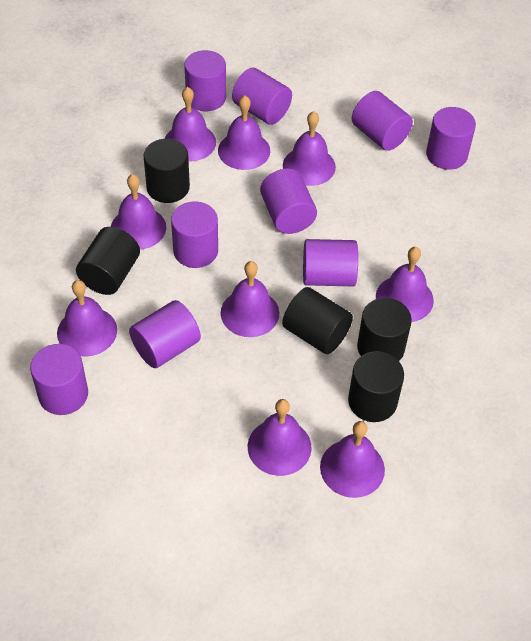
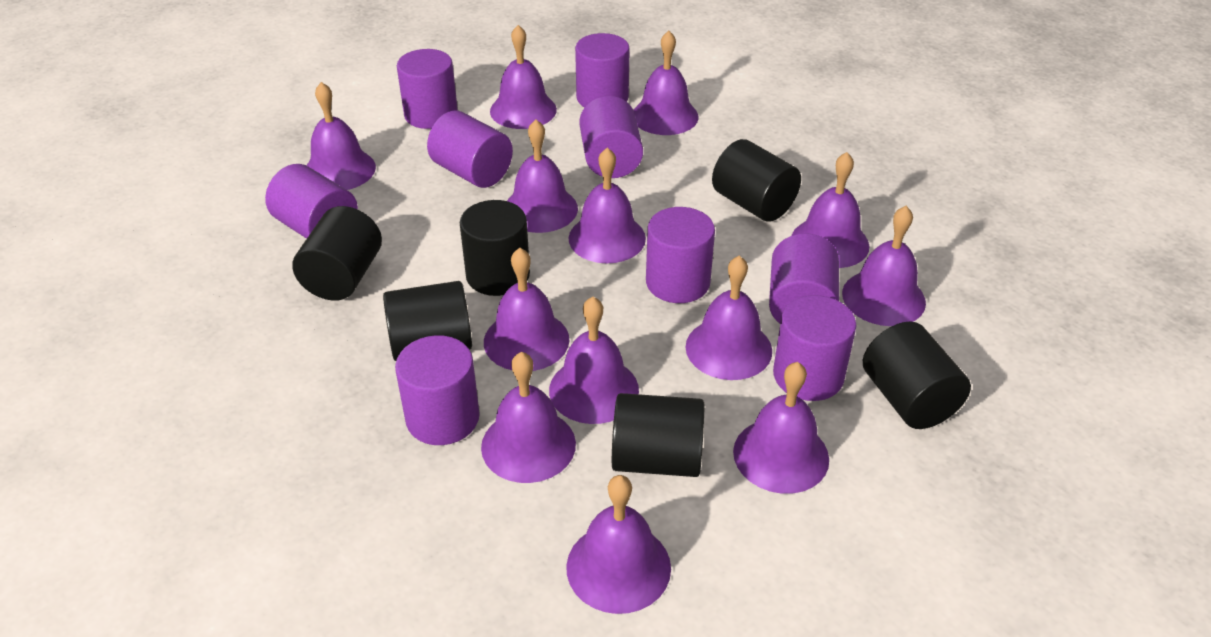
black cylinder: [76,227,140,295] [144,139,190,203] [282,287,353,354] [348,351,404,422] [357,298,412,361] = 5 -> [292,206,382,301] [383,281,472,361] [459,200,530,296] [612,393,704,477] [712,139,801,222] [863,321,971,429] = 6
purple bell: [57,280,117,357] [111,174,166,250] [165,87,216,161] [218,95,270,170] [221,261,279,337] [248,399,312,476] [283,111,336,186] [320,421,385,498] [376,247,434,322] = 9 -> [306,82,376,190] [481,352,576,483] [484,248,570,371] [490,25,557,129] [507,120,578,233] [549,297,639,424] [566,475,671,614] [569,148,646,263] [634,31,699,135] [686,256,772,380] [733,362,829,494] [792,152,870,268] [842,206,926,326] = 13

